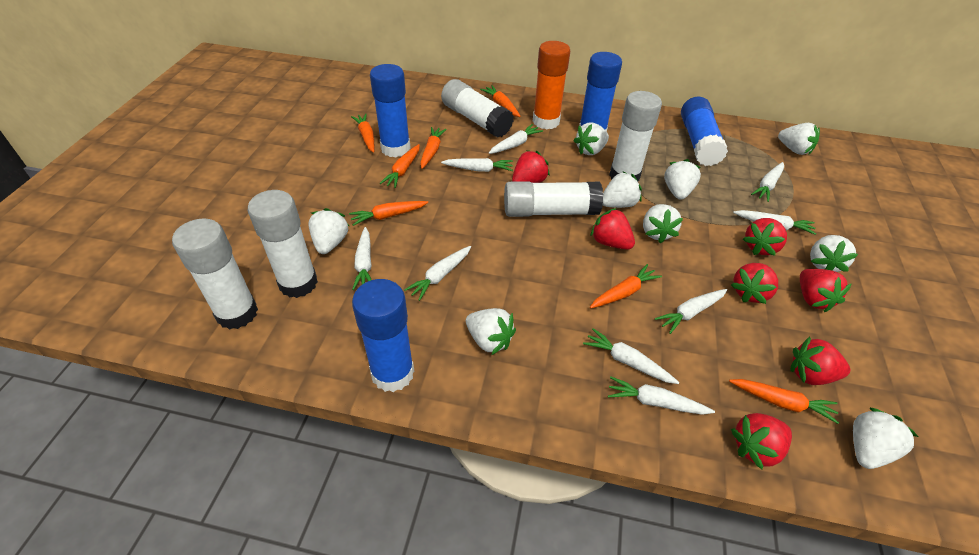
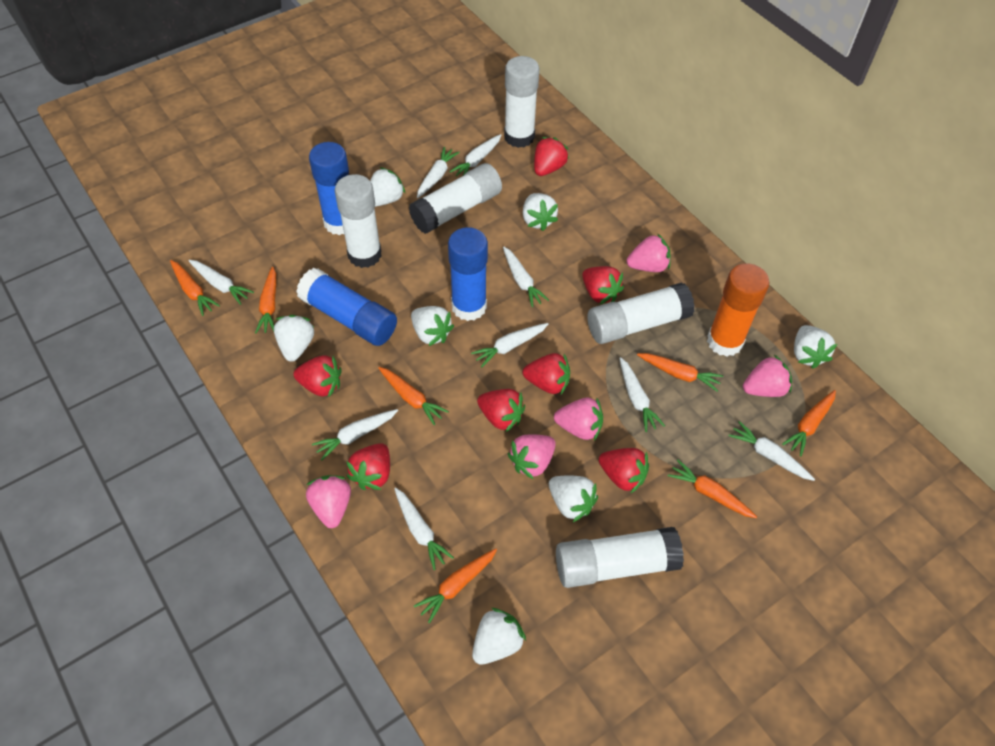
blue glue stick: [352,279,414,392] [370,64,411,158] [579,52,622,131] [681,97,728,166] = 4 -> [296,268,397,346] [309,142,349,235] [448,227,488,321] = 3
pink strawberry: none = 0 -> [306,475,351,528] [507,434,556,480] [554,398,603,440] [627,233,671,272] [743,355,792,397] = 5
white strawberry: [308,208,349,254] [466,308,516,355] [573,123,609,155] [602,172,642,208] [643,204,683,243] [664,159,701,200] [778,123,820,155] [810,235,858,272] [853,408,918,469] = 9 -> [274,315,315,362] [370,167,406,207] [411,306,454,346] [472,608,526,665] [523,193,558,231] [549,475,598,522] [794,325,837,369] = 7

